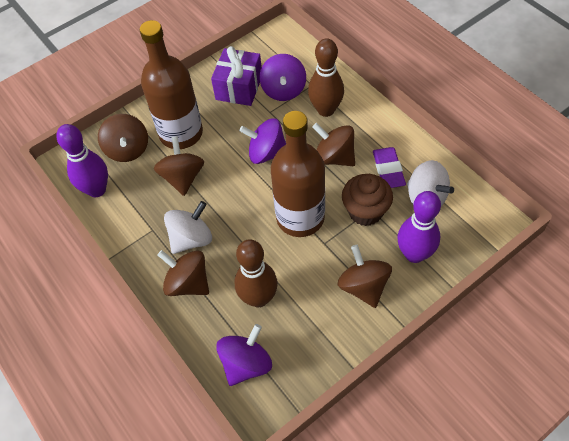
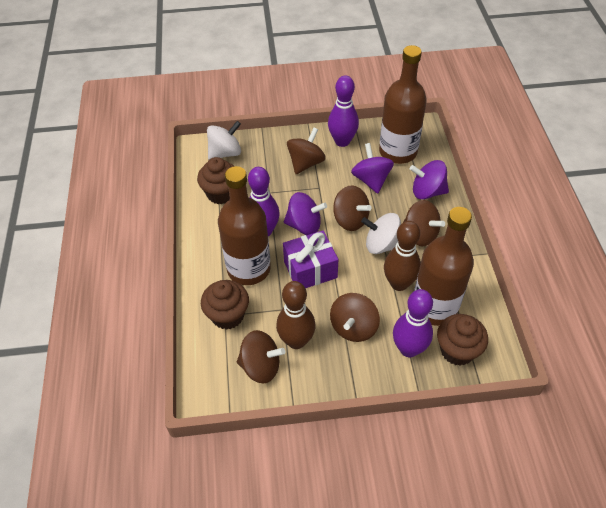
brown bottle: [140,20,203,149] [271,111,325,237] = 2 -> [218,166,271,285] [379,45,427,164] [414,207,474,326] = 3
brown cupcake: [342,174,393,226] = 1 -> [197,157,234,204] [201,280,249,330] [437,314,488,366] = 3
purple bowling pin: [56,124,108,197] [397,191,441,263] = 2 -> [248,167,280,236] [328,75,359,147] [393,289,433,357] = 3
purple eraser: [373,147,406,188] = 1 -> none = 0

